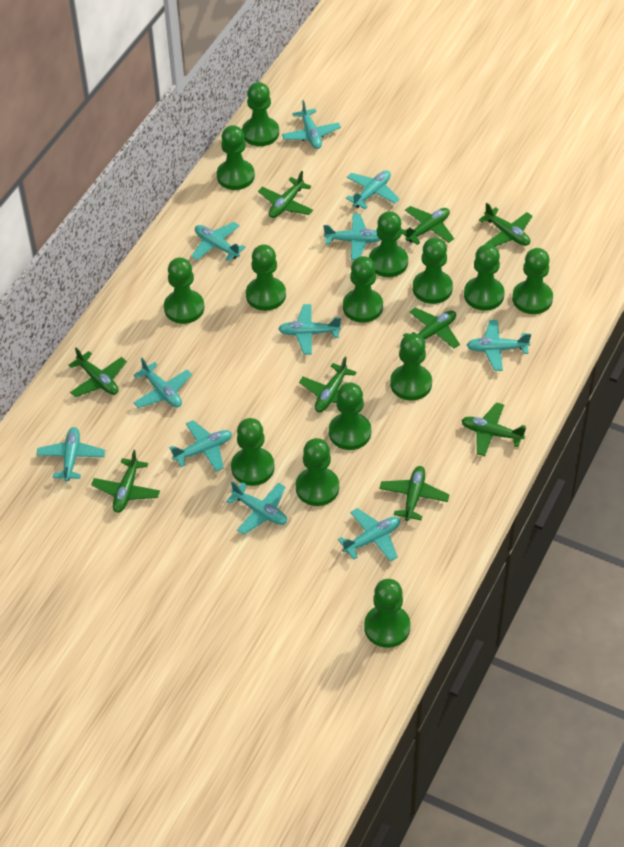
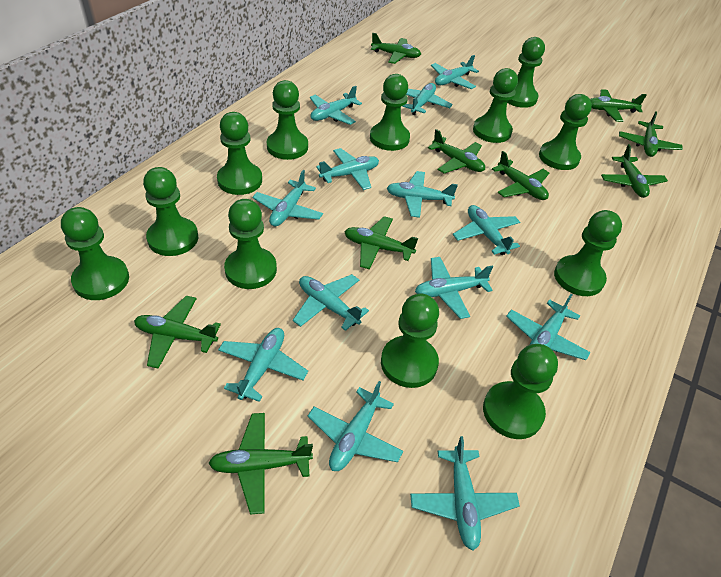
green pawn: [164,257,204,324] [217,125,255,190] [231,418,274,486] [242,82,279,146] [246,244,286,311] [296,438,339,506] [329,383,371,450] [343,256,383,323] [364,579,411,648] [369,211,408,277] [390,333,432,401] [413,238,453,304] [464,244,505,311] [512,248,553,314] = 14 -> [61,207,129,300] [143,167,198,256] [217,112,262,195] [224,199,277,289] [266,80,308,160] [370,74,410,151] [381,294,439,388] [473,68,518,143] [483,344,558,439] [507,37,545,108] [539,94,592,170] [554,210,622,296] = 12
turquoise plane: [36,427,105,482] [133,358,192,408] [169,420,232,472] [191,222,246,262] [226,481,287,534] [278,304,341,355] [282,100,341,149] [323,214,381,260] [338,508,400,562] [346,170,400,209] [467,320,531,371] = 11 -> [218,328,308,402] [252,170,323,226] [293,274,369,331] [308,381,403,471] [310,86,362,125] [316,148,379,190] [387,171,458,218] [402,83,453,115] [410,436,520,551] [415,257,493,319] [431,55,479,89] [453,205,520,255] [506,294,591,360] = 13

